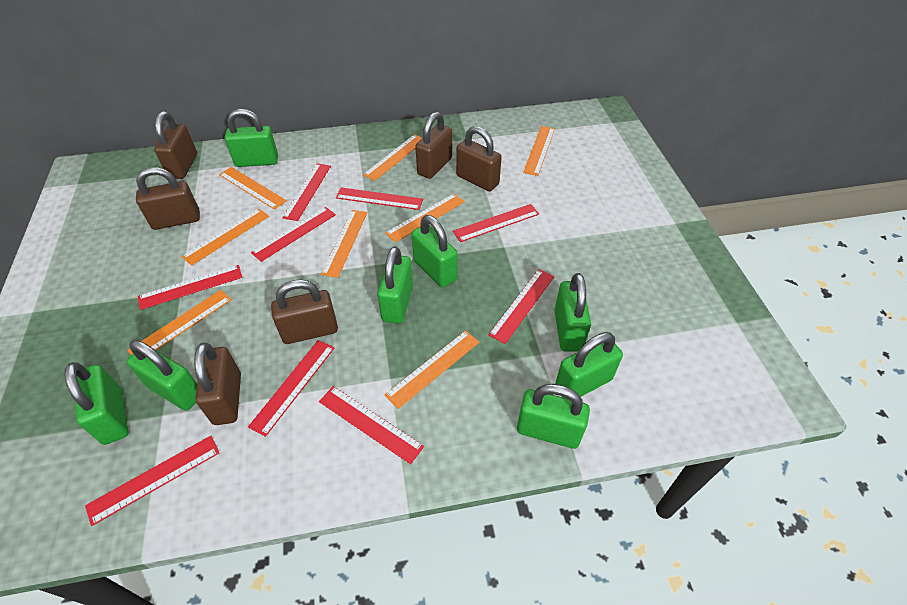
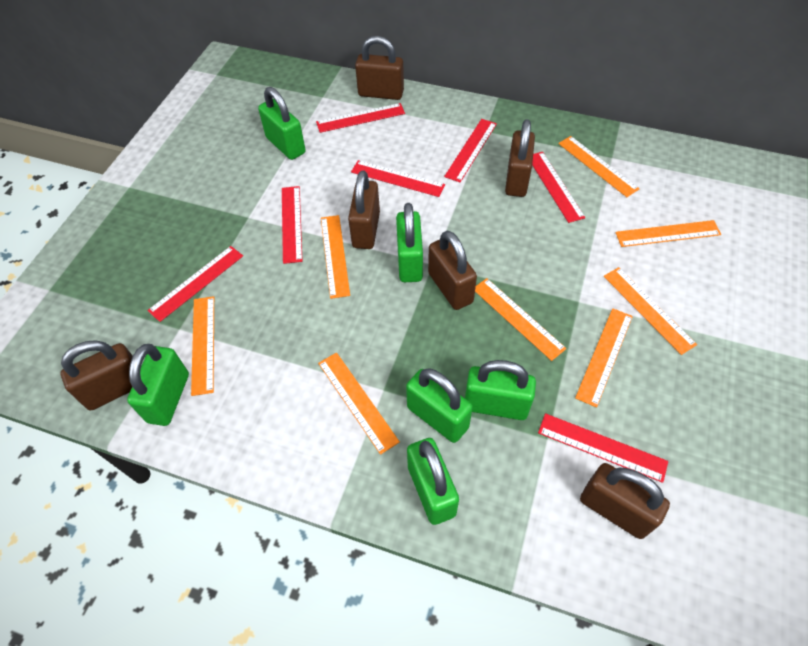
green padlock: [64,362,128,445] [127,340,197,411] [225,109,278,167] [377,246,413,324] [411,215,458,288] [517,384,590,449] [554,273,591,352] [555,332,623,398] = 8 -> [127,344,189,426] [258,87,306,160] [396,203,423,282] [406,368,473,443] [407,438,459,525] [465,360,536,420] = 6
red ruler: [85,436,219,526] [138,265,242,310] [248,340,334,437] [251,207,336,262] [282,163,331,221] [319,386,424,464] [336,187,423,210] [453,204,539,242] [488,269,554,344] = 9 -> [147,246,243,322] [282,186,303,264] [316,103,405,133] [351,160,445,197] [444,119,497,182] [532,152,585,223] [538,413,668,483] = 7

